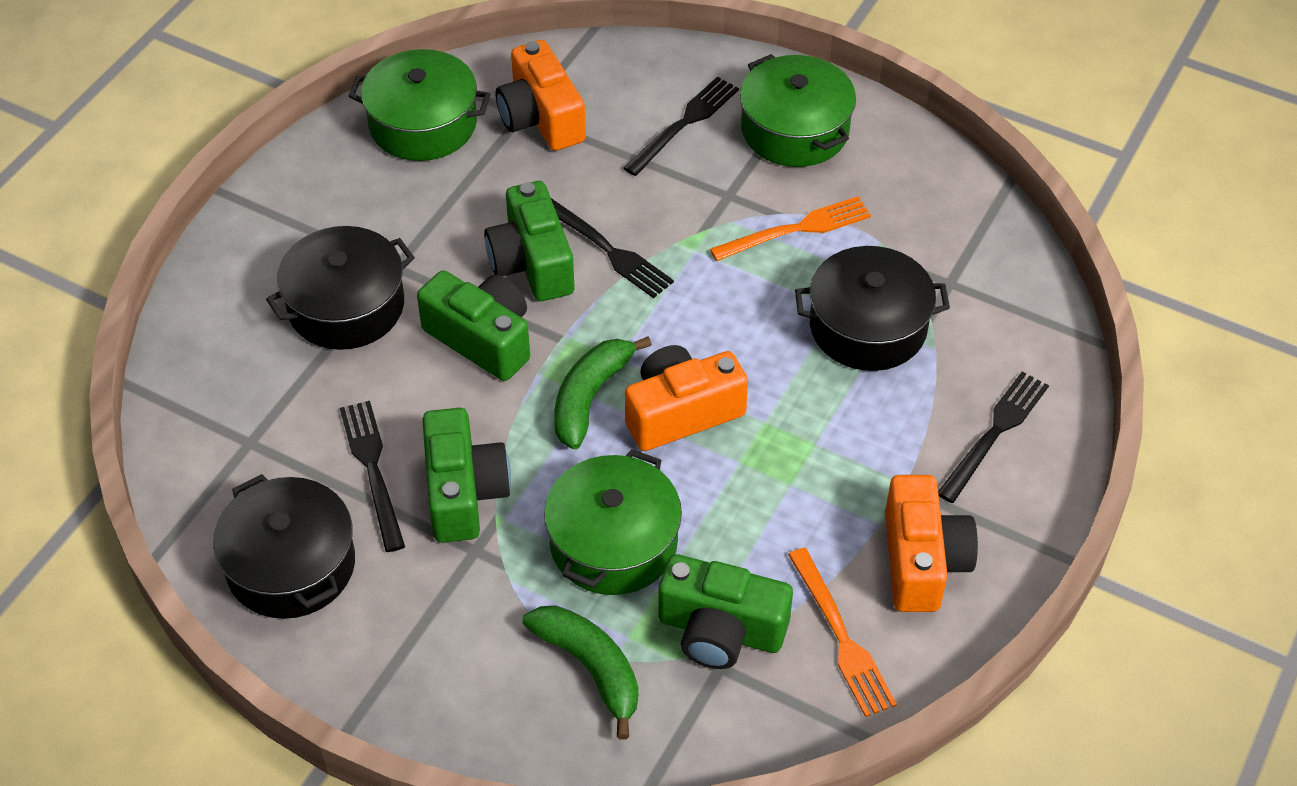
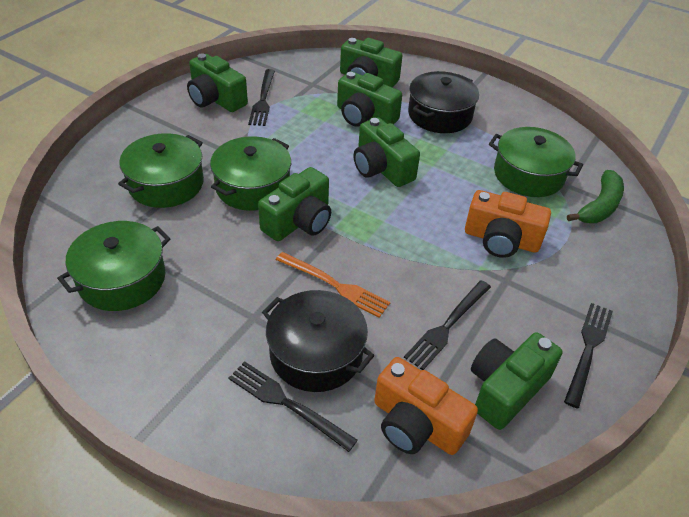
black pot: [213,474,355,619] [266,226,415,350] [795,246,950,371] = 3 -> [262,290,374,392] [408,71,479,133] = 2
green banana: [523,605,638,740] [554,336,652,450] = 2 -> [567,170,624,223] = 1
green camera: [417,270,530,381] [422,408,511,543] [484,181,574,301] [658,554,793,669] = 4 -> [187,54,248,112] [258,167,331,241] [337,71,402,127] [340,38,402,88] [354,117,420,187] [471,332,562,430] = 6
green pot: [348,49,491,161] [544,449,682,595] [740,54,856,167] = 3 -> [57,221,171,311] [118,133,204,208] [210,136,291,211] [489,127,583,197] = 4
orange camera: [496,40,586,151] [625,345,748,451] [885,475,978,612] = 3 -> [374,357,478,455] [465,190,551,258] = 2
orange fork: [710,196,871,261] [788,548,897,717] = 2 -> [276,252,390,318] = 1

